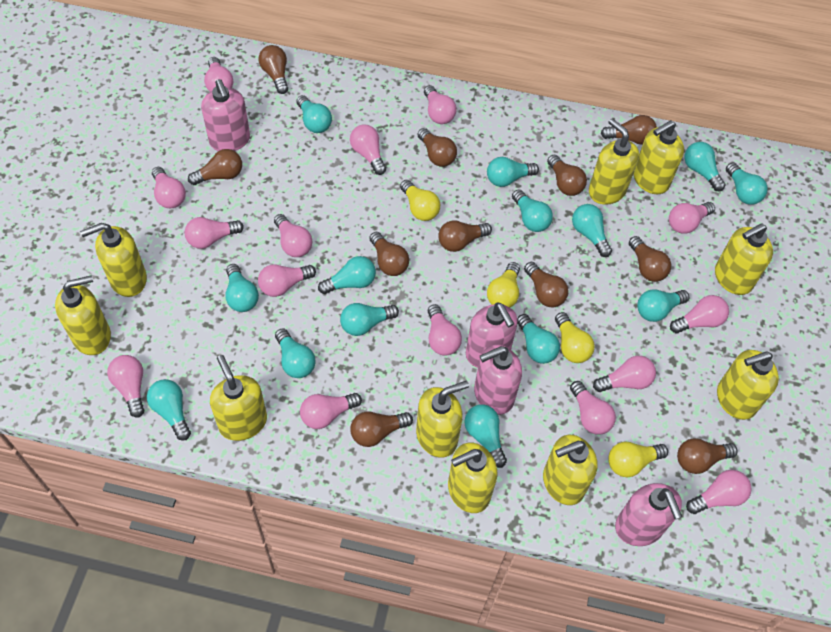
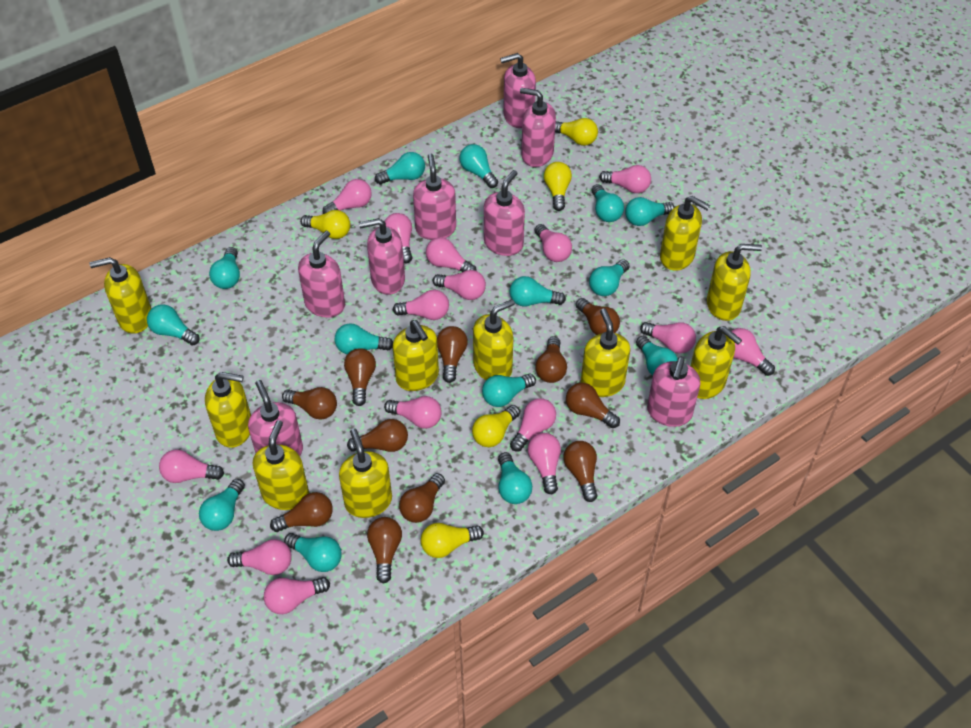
pink soap dispenser: [201,79,250,151] [466,302,518,368] [474,345,522,415] [615,483,682,546] = 4 -> [248,380,303,456] [298,231,345,317] [359,218,405,295] [413,154,456,240] [484,170,525,256] [500,53,536,128] [520,88,556,167] [647,357,700,427] = 8
yellow light bulb: [400,180,440,221] [487,262,520,307] [555,312,595,363] [608,442,668,477] = 4 -> [300,210,351,239] [421,523,484,558] [472,405,520,447] [544,162,572,211] [555,118,598,146] = 5

